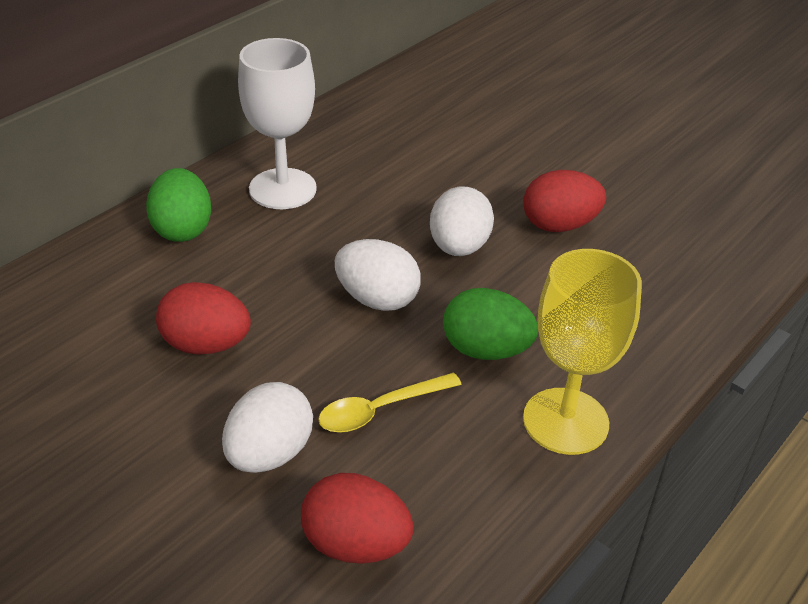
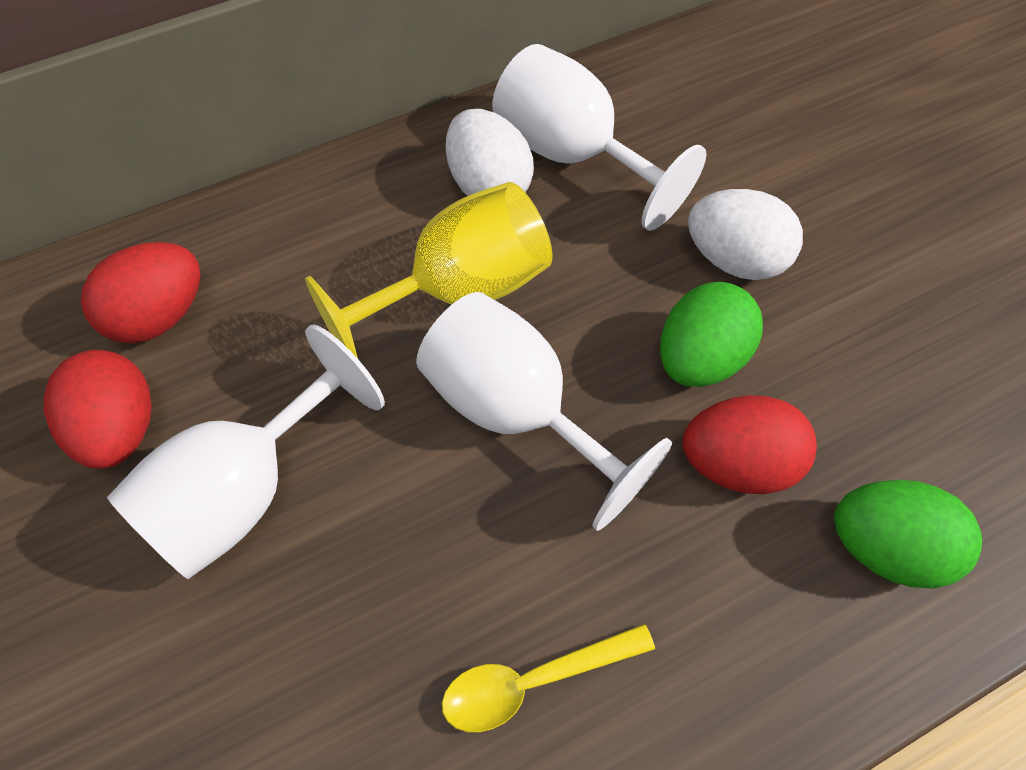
white egg: [222,382,313,473] [335,239,421,311] [430,187,494,256] = 3 -> [446,109,534,196] [688,189,803,280] = 2
white goblet: [238,38,317,209] = 1 -> [107,324,385,579] [416,292,672,531] [492,44,707,231] = 3

